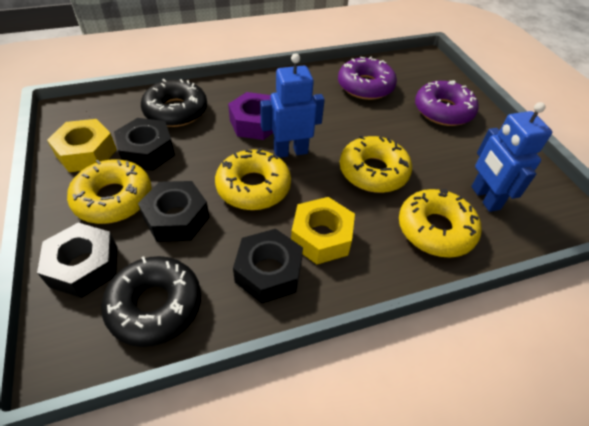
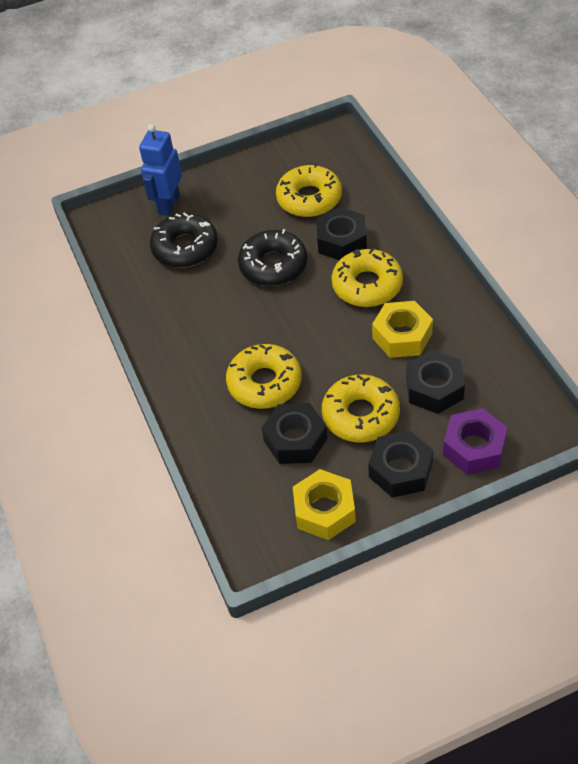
blue robot: [260,53,325,158] [471,102,552,212] = 2 -> [139,124,182,216] = 1
purple donut: [338,56,397,100] [415,81,479,126] = 2 -> none = 0

